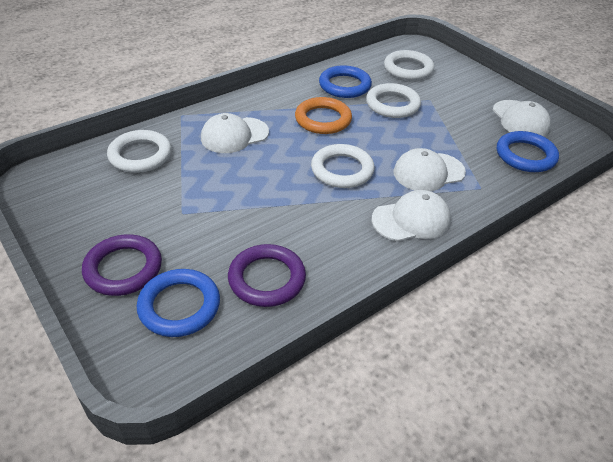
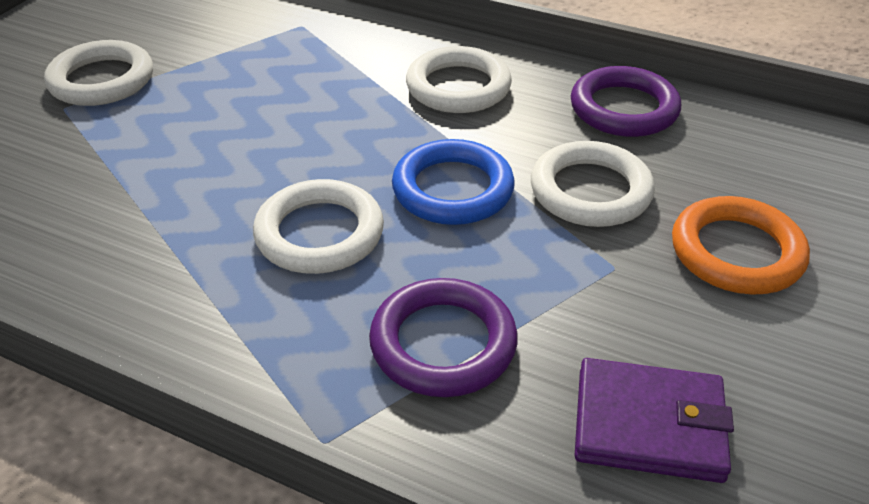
blue ring: [137,269,220,337] [319,65,372,98] [497,131,559,172] = 3 -> [392,139,515,225] = 1
purple wallet: none = 0 -> [574,358,734,483] = 1
white cap: [201,113,269,153] [372,190,451,241] [393,148,466,191] [493,100,551,137] = 4 -> none = 0

